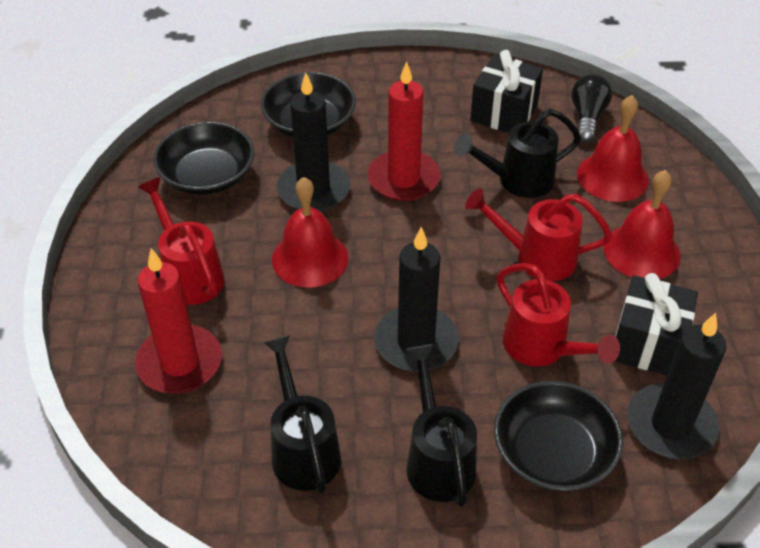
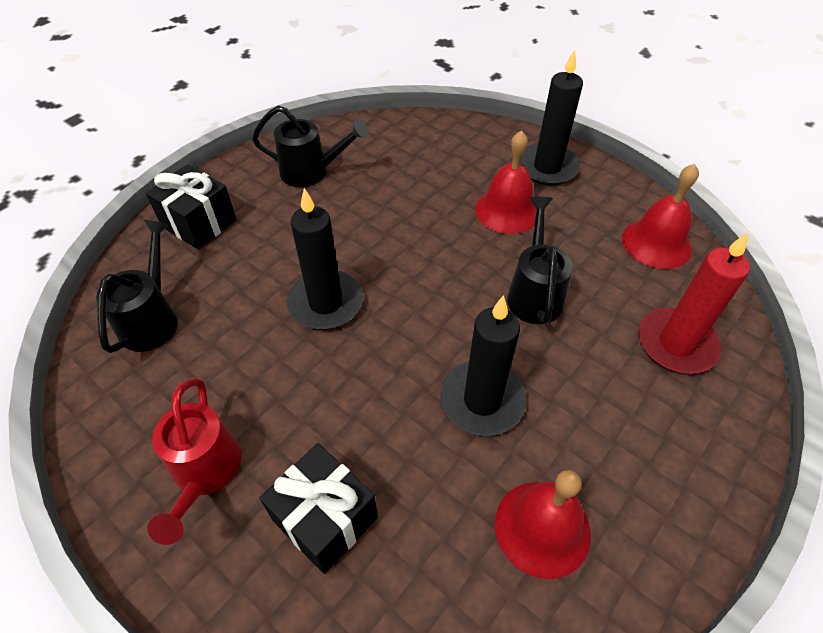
black bowl: [153,122,254,195] [261,72,356,137] [494,381,623,491] = 3 -> none = 0
black light bulb: [571,74,612,142] = 1 -> none = 0
red candle: [135,248,222,394] [367,62,440,201] = 2 -> [638,232,750,374] = 1
red watering can: [138,177,225,305] [465,189,612,281] [497,263,620,366] = 3 -> [148,378,241,545] = 1

